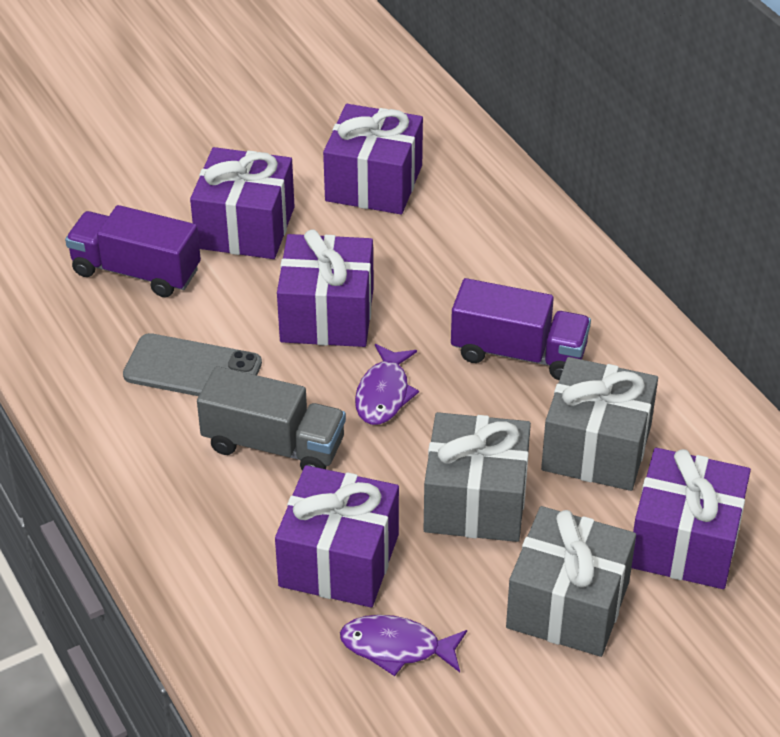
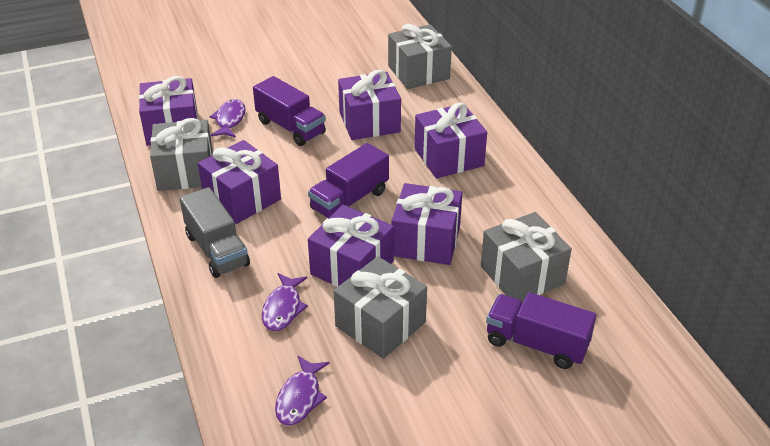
grey gift: [424,412,531,542] [506,506,636,657] [541,357,658,491] = 3 -> [150,118,213,191] [334,256,427,359] [388,24,452,89] [481,212,572,301] = 4
grey phone: [123,333,262,396] = 1 -> none = 0
purple fish: [340,615,467,676] [355,344,419,425] = 2 -> [210,99,245,138] [262,273,308,331] [275,356,329,425] = 3
purple gift: [190,147,295,259] [275,465,399,607] [277,229,374,347] [323,104,423,214] [631,448,751,589] = 5 -> [139,76,198,146] [198,140,281,224] [308,205,394,287] [338,70,401,140] [391,183,462,265] [415,102,487,178] = 6
purple truck: [65,205,201,297] [451,278,591,380] = 2 -> [253,76,326,146] [308,143,389,218] [486,292,596,369] = 3

